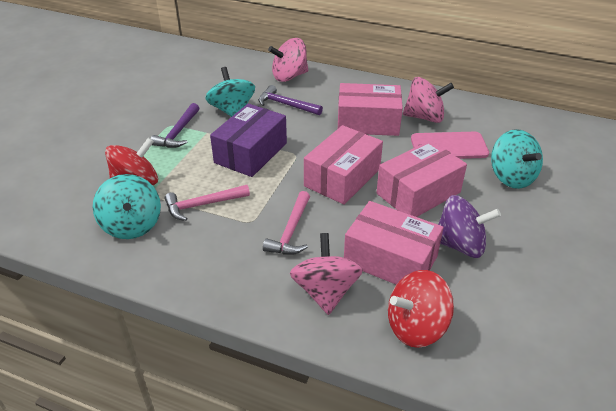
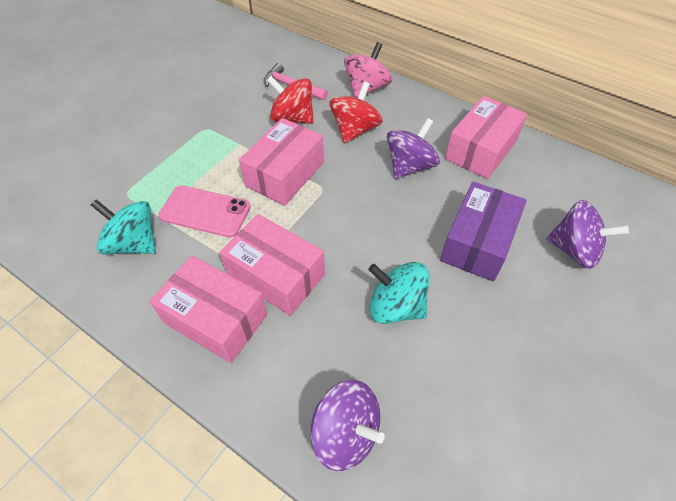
pink hammer: [164,185,250,221] [263,191,310,255] = 2 -> [264,63,328,100] = 1
pink spinning top: [268,38,308,82] [290,233,363,315] [403,77,454,123] = 3 -> [344,42,392,98] = 1
purple hammer: [151,103,199,148] [259,85,323,115] = 2 -> none = 0
purple spinning top: [438,195,501,258] = 1 -> [311,380,385,471] [387,118,440,179] [546,200,629,269] = 3
turquoise spinning top: [93,174,161,239] [205,67,255,117] [491,129,543,189] = 3 -> [91,199,156,254] [368,262,430,324] = 2

